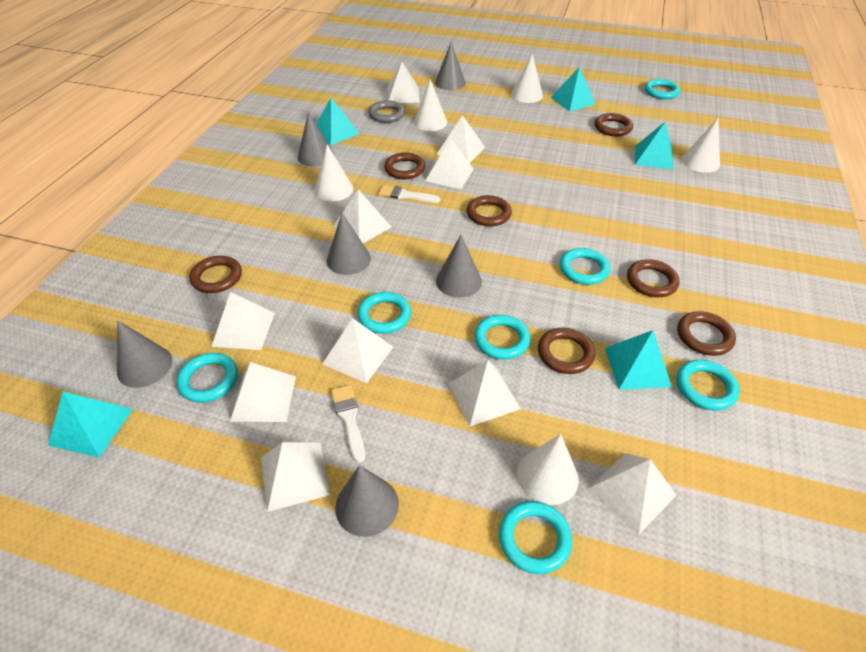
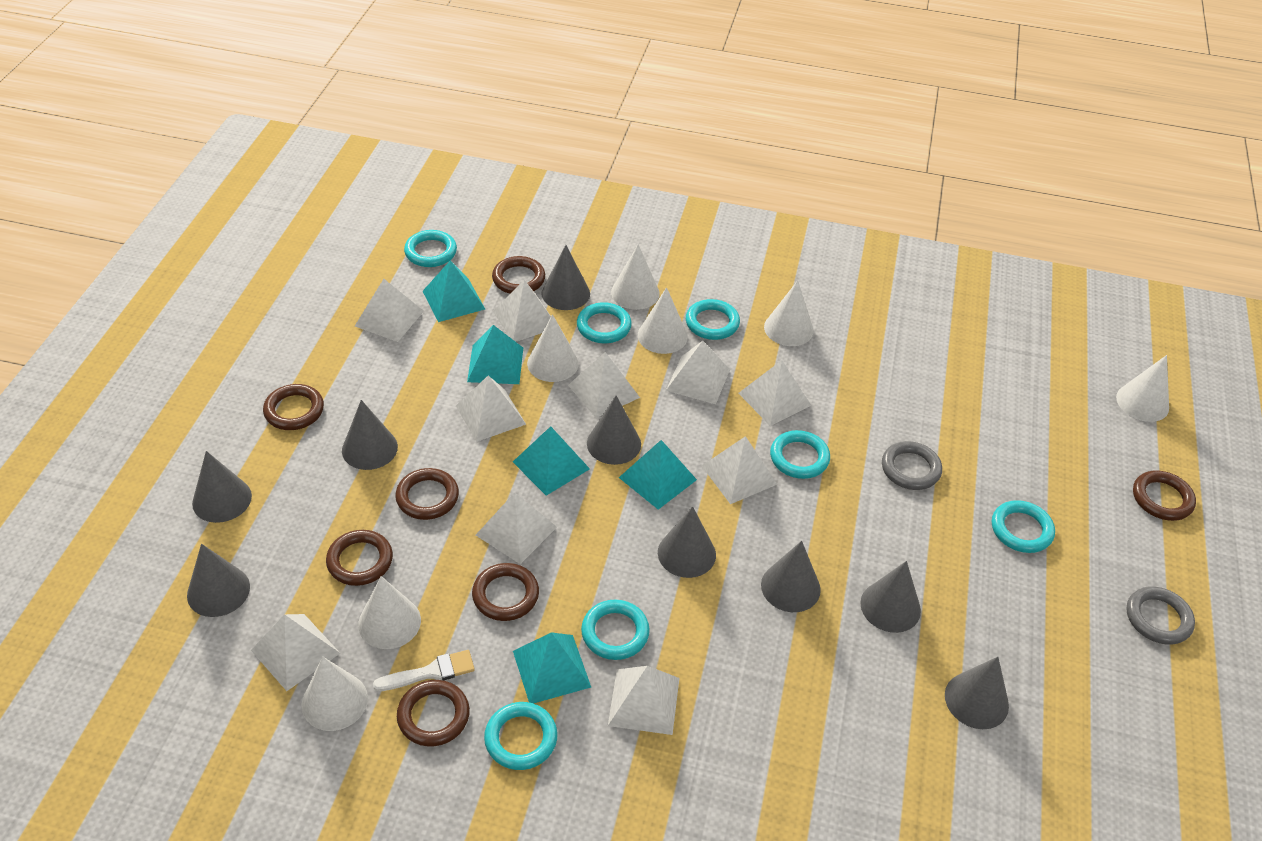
grey cone: [117,320,172,388] [298,112,334,167] [326,213,371,275] [335,465,399,537] [435,42,466,90] [436,235,482,298] = 6 -> [187,544,250,617] [192,451,252,523] [342,400,398,470] [541,245,590,310] [587,395,641,465] [658,506,716,578] [761,541,821,612] [860,561,921,633] [945,657,1009,729] = 9
grey ring: [368,100,405,123] = 1 -> [882,441,942,490] [1126,586,1195,645] = 2
white brush: [331,385,365,463] [379,185,440,203] = 2 -> [373,650,475,691] = 1
white cone: [314,144,354,201] [414,79,447,131] [511,53,543,103] [517,434,579,505] [682,118,720,173] = 5 -> [301,656,368,731] [358,576,421,649] [527,314,579,382] [611,244,660,310] [638,287,688,354] [764,280,814,346] [1116,355,1169,422] = 7

